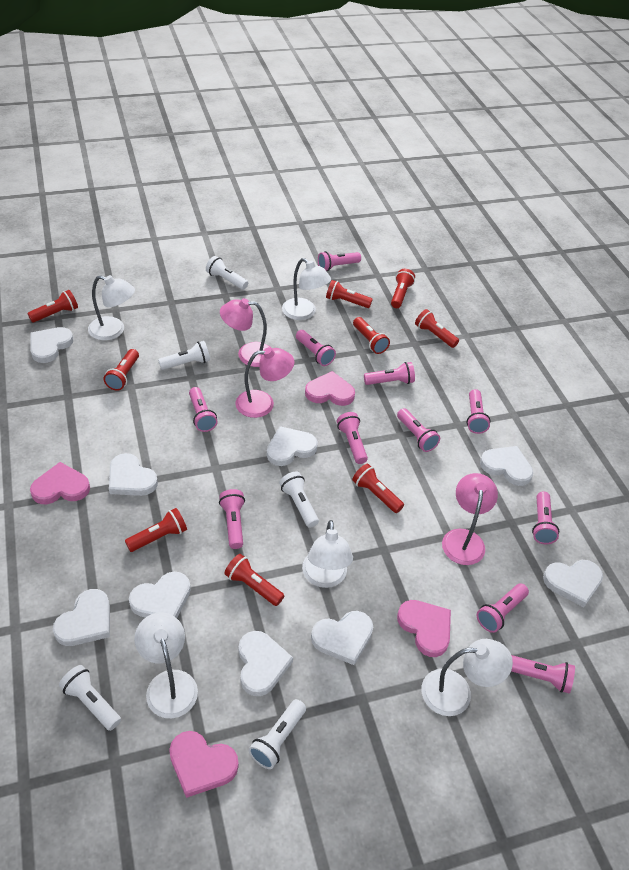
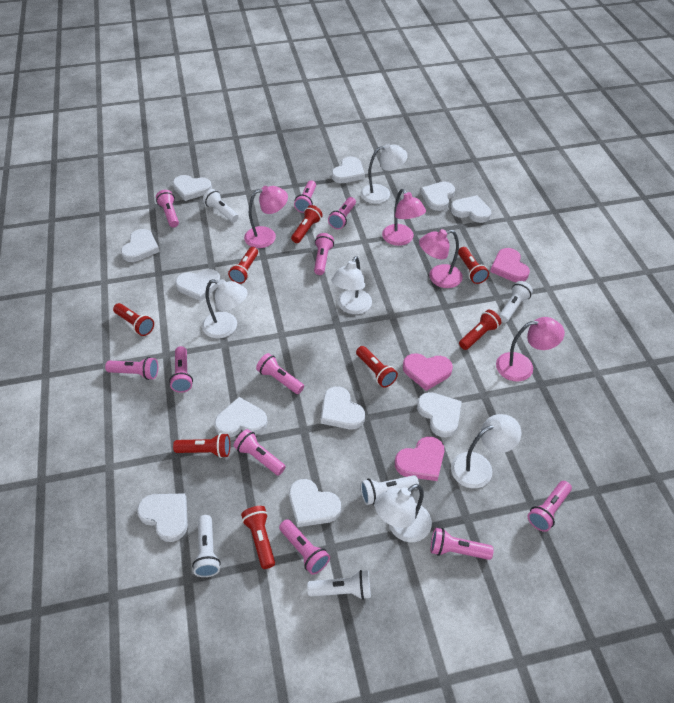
pink heart: [30,462,90,504] [169,731,239,798] [305,371,355,406] [397,600,451,657] = 4 -> [395,436,444,481] [403,353,453,391] [490,248,530,282] = 3
pink lamp: [220,298,272,367] [235,347,294,418] [442,473,498,565] = 3 -> [244,186,288,248] [382,189,426,246] [419,229,463,288] [496,317,565,382] = 4
red flashlight: [27,290,78,323] [104,349,139,391] [125,508,187,552] [224,554,284,606] [326,280,373,308] [352,464,404,513] [353,317,390,354] [391,269,415,308] [415,309,459,348] = 9 -> [113,303,154,336] [173,433,230,458] [228,247,258,284] [241,506,275,569] [291,205,323,243] [356,346,398,388] [458,247,489,284] [459,310,501,350] = 8
white heart: [30,327,74,363] [53,589,110,646] [109,453,158,496] [129,572,191,618] [238,631,293,696] [267,426,318,466] [311,611,373,665] [480,446,533,486] [543,560,603,607] = 9 -> [121,229,160,262] [137,493,188,542] [173,175,212,201] [175,269,221,301] [214,397,267,438] [289,479,341,527] [321,386,365,429] [332,156,365,183] [417,392,462,438] [420,181,455,211] [450,195,491,223] = 11

